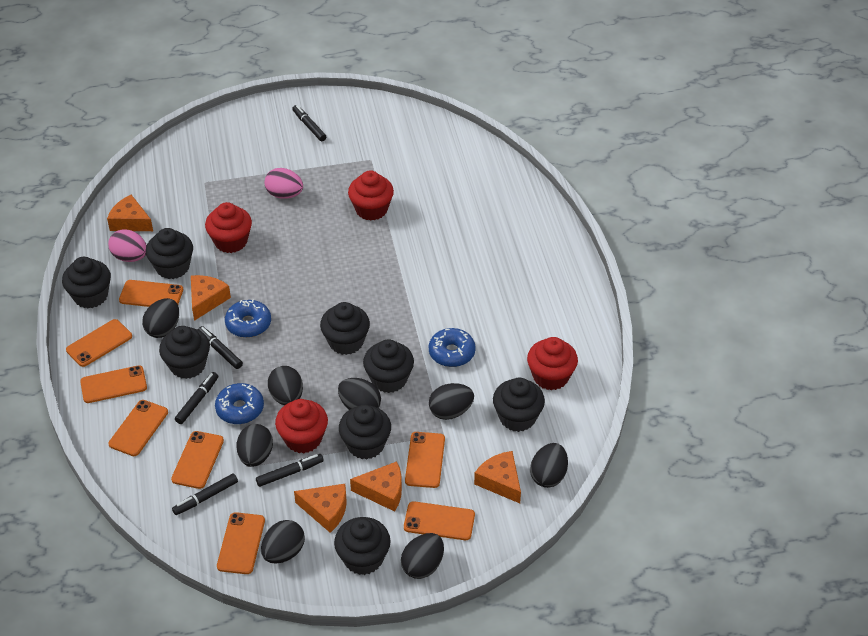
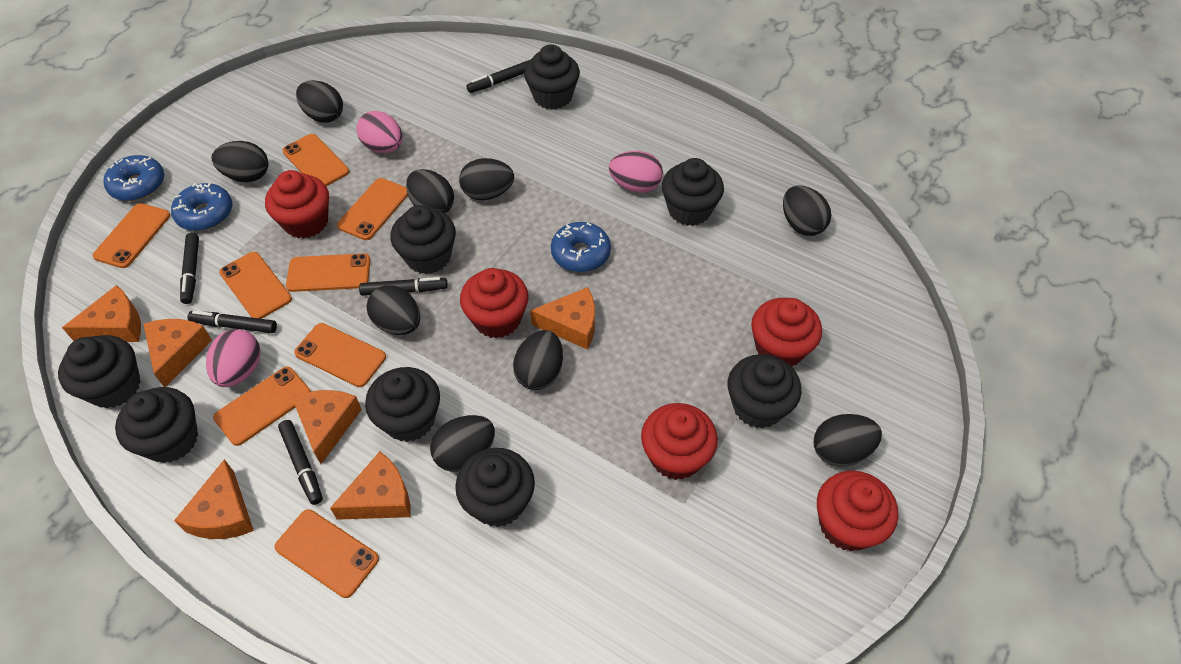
black egg: [142,298,179,338] [237,424,273,467] [261,520,305,563] [268,366,303,405] [338,378,381,410] [401,533,444,579] [429,383,474,420] [530,443,568,488] = 8 -> [212,141,268,182] [296,80,343,123] [367,285,420,335] [406,169,454,214] [430,415,495,472] [459,158,514,200] [513,330,563,390] [783,186,831,236] [814,414,882,467] = 9
orange cheese: [107,195,153,231] [191,275,231,321] [294,484,347,533] [350,462,402,512] [474,451,521,503] = 5 -> [62,285,141,342] [143,319,212,387] [174,459,254,539] [292,390,362,464] [330,452,411,520] [530,287,595,350] = 6
pink egg: [108,229,147,262] [264,168,303,199] = 2 -> [206,329,260,387] [356,111,403,153] [609,151,663,193] = 3
red cupcake: [205,202,252,253] [275,399,328,454] [348,170,394,221] [527,337,578,390] = 4 -> [265,170,329,239] [460,268,528,339] [641,403,718,480] [751,298,822,367] [817,471,898,551] = 5

